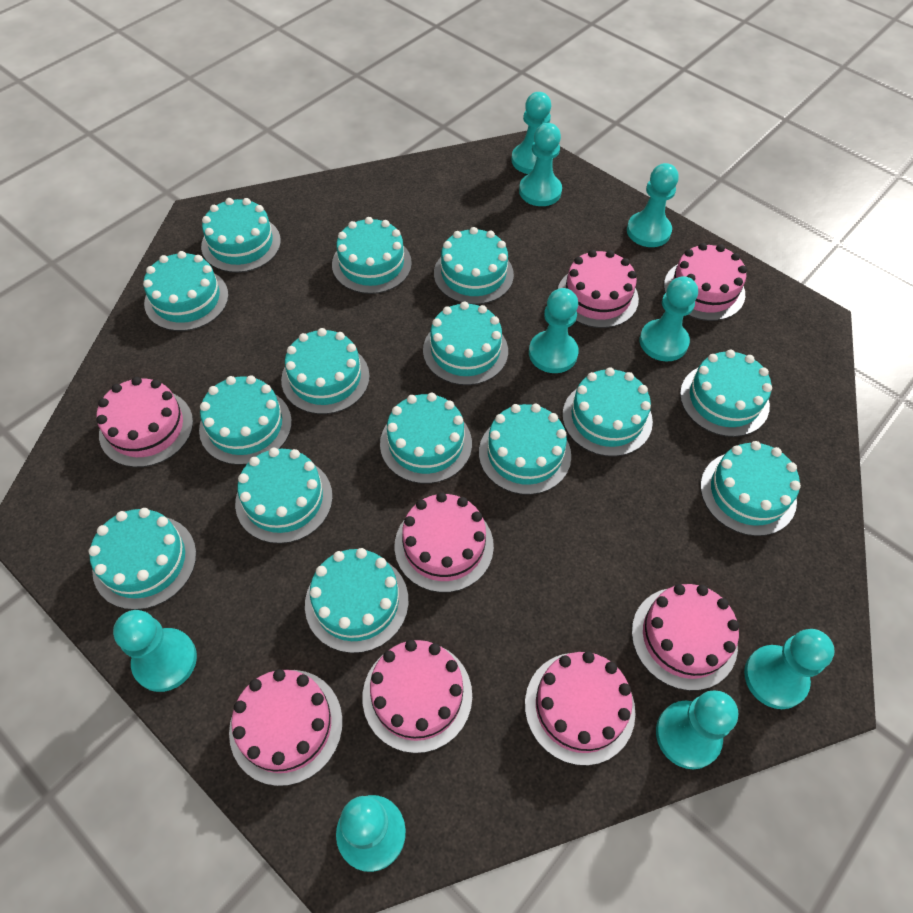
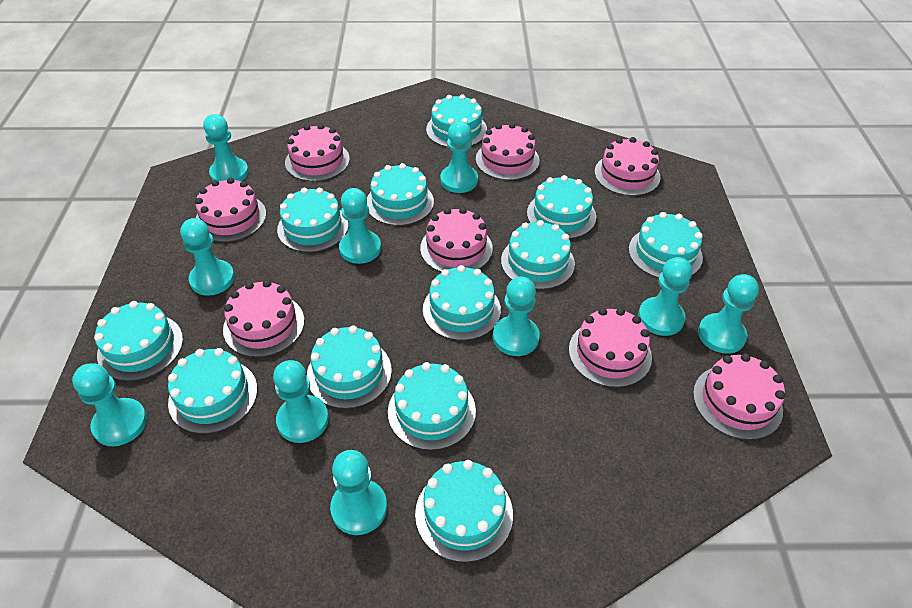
turquoise cake: [88,508,196,610] [143,251,229,331] [199,375,292,465] [201,198,281,273] [235,448,333,544] [281,328,370,414] [305,548,409,653] [332,217,412,294] [380,393,472,484] [423,302,508,385] [434,227,514,305] [479,404,571,495] [562,367,653,457] [680,350,772,437] [701,441,801,536] = 15 -> [94,301,183,381] [168,348,257,434] [277,188,349,252] [307,325,392,409] [367,163,434,226] [388,362,476,450] [415,460,513,562] [423,265,501,341] [426,94,487,147] [501,220,575,289] [527,175,596,239] [629,212,703,278] = 12
turquoise pawn: [113,610,197,692] [336,795,406,872] [511,92,553,174] [519,123,562,206] [529,288,579,373] [627,163,679,247] [639,276,698,361] [656,691,738,769] [744,629,835,709] = 9 -> [72,363,147,446] [180,218,235,296] [203,114,249,182] [273,360,329,443] [330,450,387,535] [339,188,381,264] [440,121,478,193] [493,277,540,356] [638,257,692,336] [698,274,759,354] = 10

